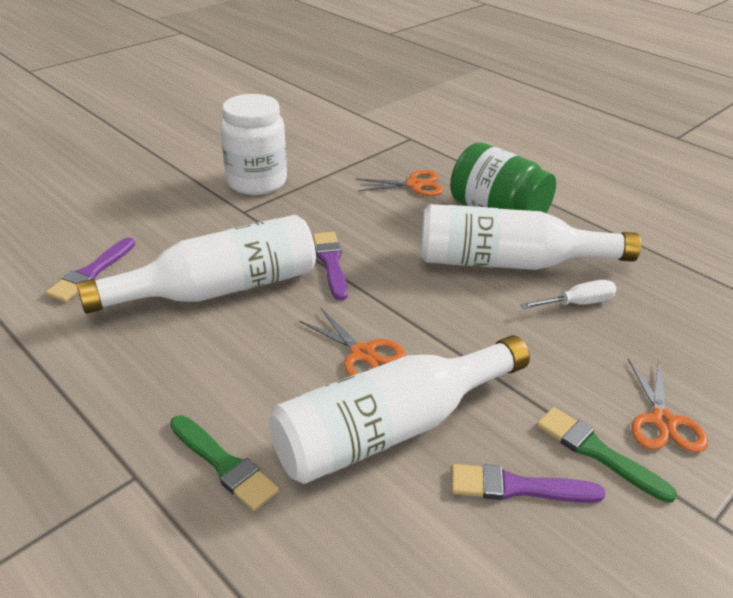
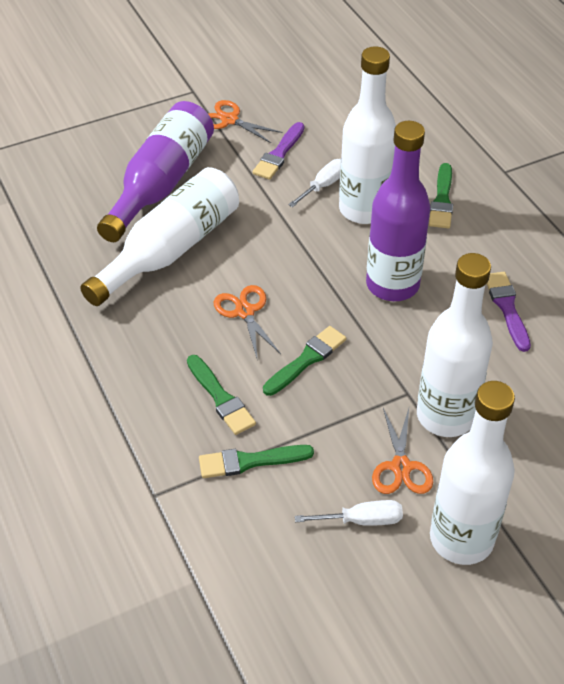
green brush: [170,415,279,511] [537,407,677,503] = 2 -> [187,355,256,435] [199,445,314,478] [263,326,346,396] [429,163,453,228] = 4
green jar: [450,142,556,213] = 1 -> none = 0
purple bottle: none = 0 -> [97,101,214,242] [366,121,430,301] = 2
purple brush: [46,237,135,302] [313,232,348,301] [451,464,605,503] = 3 -> [253,122,304,180] [487,272,531,352] = 2
white bottle: [77,215,316,314] [269,335,530,484] [420,204,641,270] = 3 -> [80,167,239,306] [339,46,396,224] [417,253,493,437] [430,381,515,565] = 4
white jar: [220,94,287,195] = 1 -> none = 0
white screwdriver: [520,280,617,309] = 1 -> [288,159,341,207] [295,500,403,526] = 2

